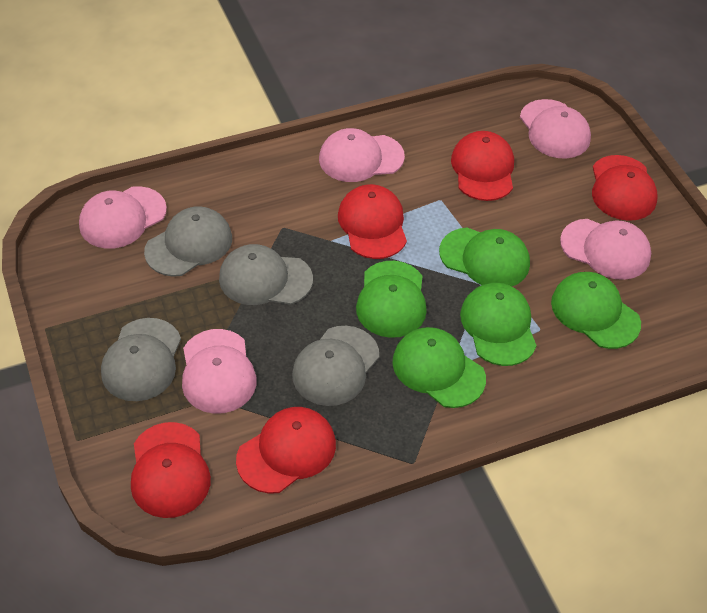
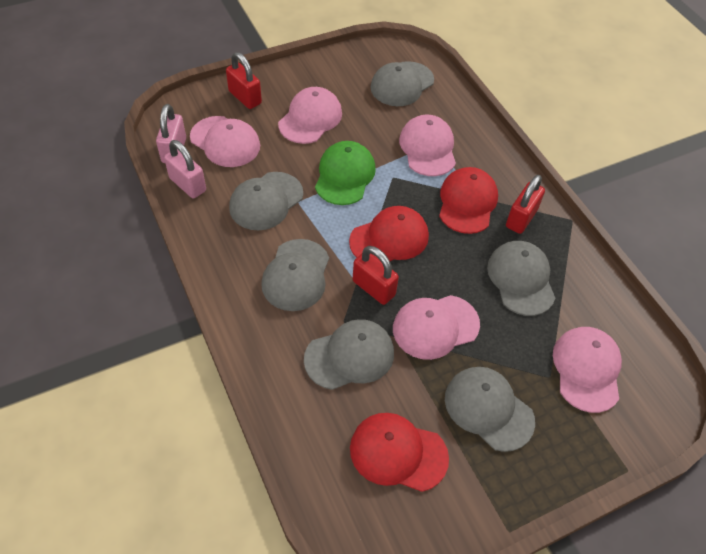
green cap: [356,261,427,338] [392,327,486,408] [439,227,530,286] [460,283,537,366] [551,272,641,349] = 5 -> [315,141,376,205] = 1
grey cap: [101,318,181,401] [144,206,232,277] [219,244,313,305] [292,326,379,406] = 4 -> [229,172,303,230] [261,239,329,311] [304,319,394,390] [370,61,434,106] [445,367,535,452] [487,241,555,316] = 6
pink padlock: none = 0 -> [156,104,186,163] [164,140,206,198] = 2
red cap: [131,422,211,518] [236,407,336,494] [338,184,407,259] [451,131,514,201] [592,155,658,221] = 5 -> [349,206,429,261] [350,413,449,492] [439,167,498,234] = 3
red padlock: none = 0 -> [226,52,262,109] [353,246,399,305] [506,175,545,234] = 3

